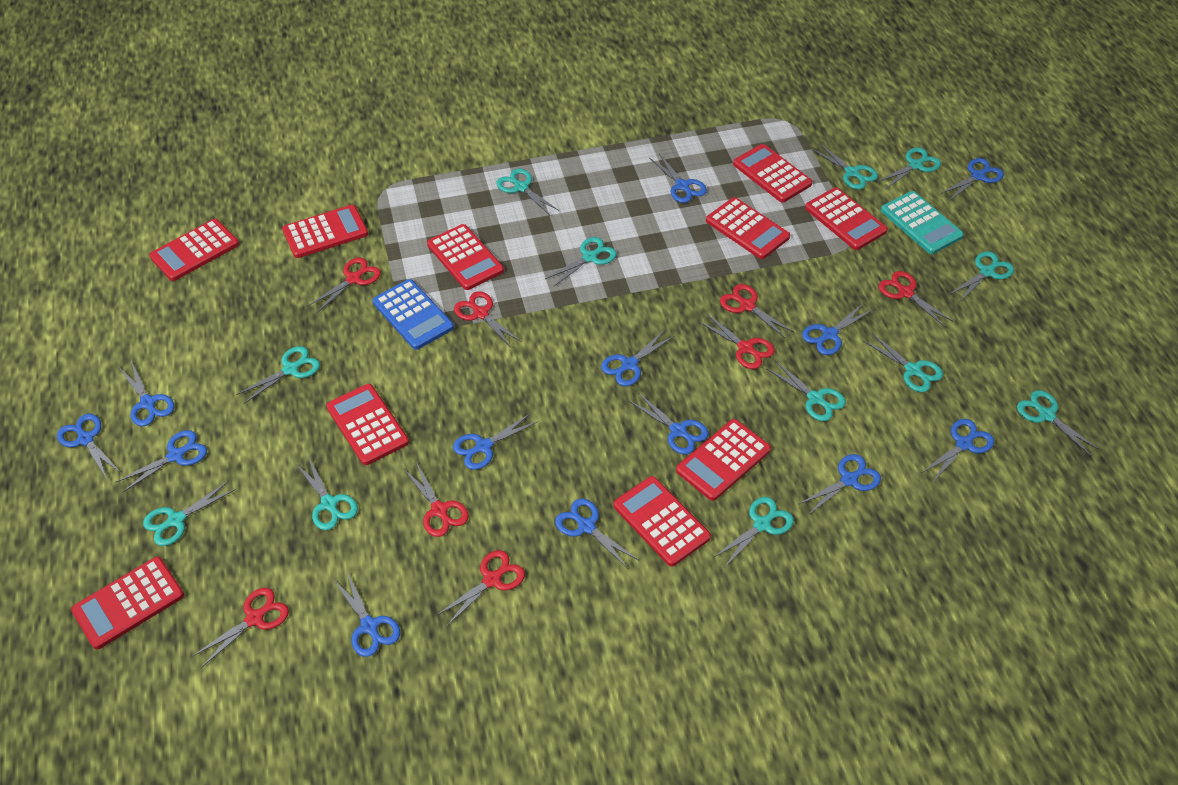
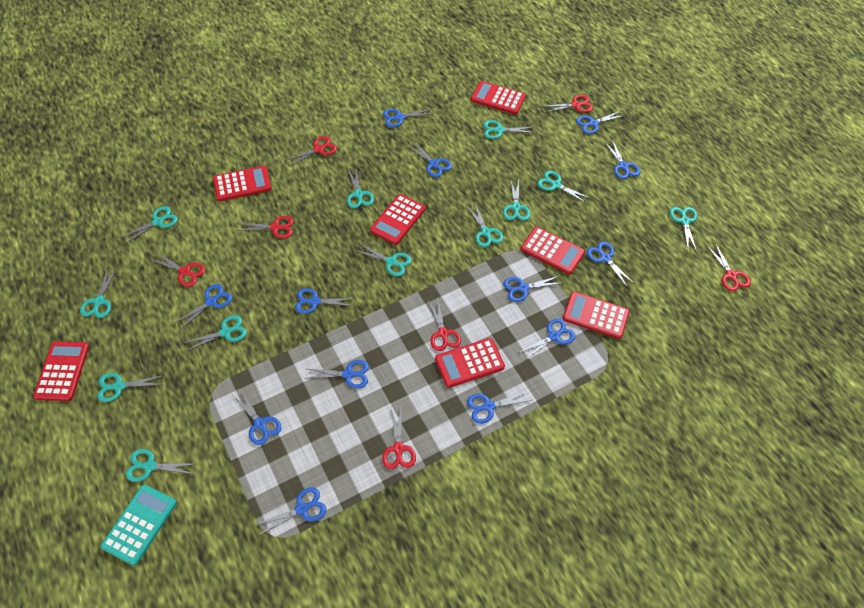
blue calculator: [372,279,454,350] = 1 -> none = 0
red calculator: [71,557,184,650] [149,219,239,281] [282,205,368,258] [326,384,409,465] [427,224,504,290] [614,476,711,566] [676,419,771,501] [706,197,790,259] [733,144,812,202] [805,187,888,250] = 10 -> [33,341,89,401] [213,166,272,201] [370,194,426,245] [435,338,505,388] [471,81,526,114] [521,227,585,275] [563,292,629,339] = 7
red scissors: [193,588,289,667] [308,258,381,313] [404,462,469,537] [436,550,525,626] [454,291,522,347] [698,313,775,369] [720,284,795,339] [879,271,953,327] = 8 -> [150,253,205,287] [237,216,294,238] [285,136,337,167] [382,408,416,469] [428,298,461,351] [545,95,593,113] [707,243,751,292] = 7

